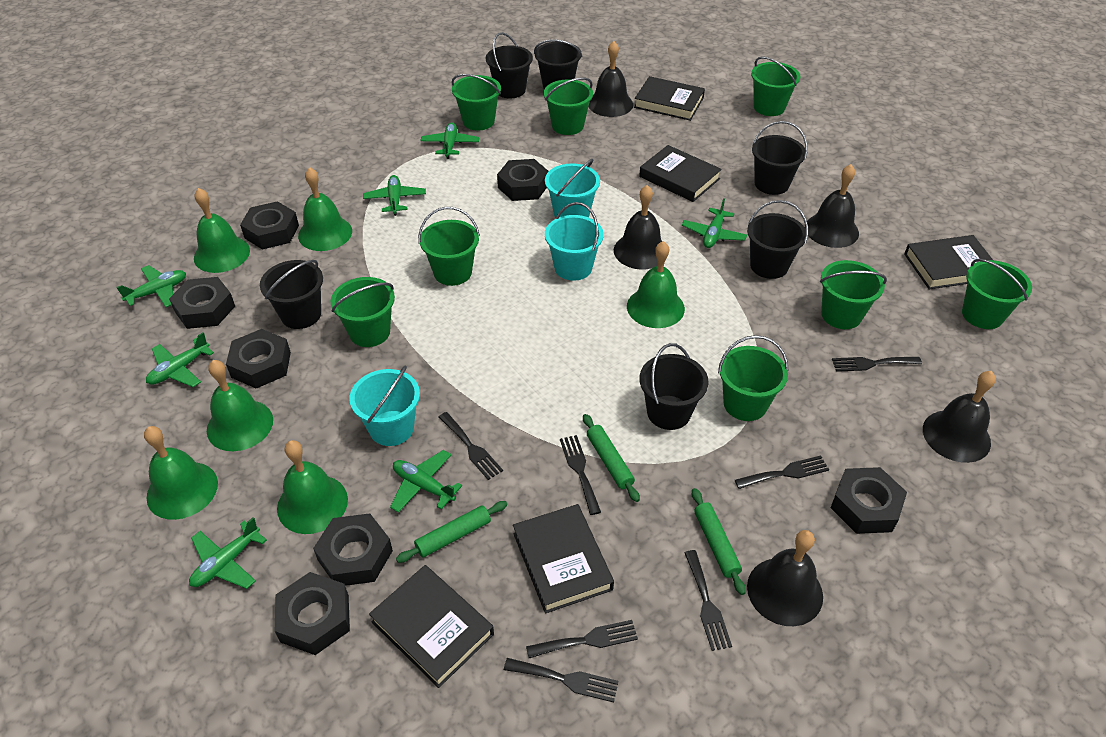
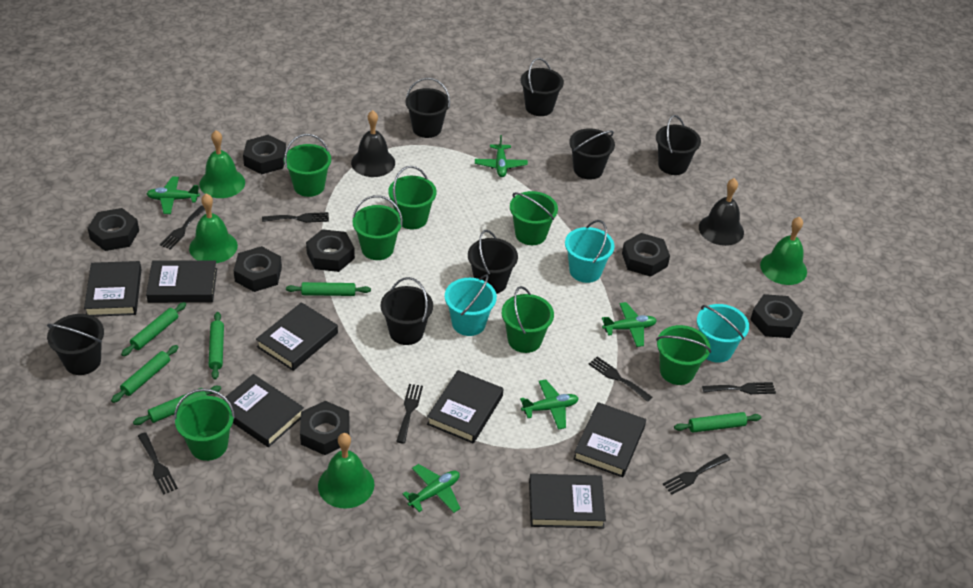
black bell: [589,41,633,117] [614,185,663,270] [747,530,823,626] [805,164,859,248] [923,371,996,463] = 5 -> [351,110,395,177] [699,178,744,246] = 2
black book: [369,565,494,688] [513,504,614,614] [634,76,705,121] [639,145,722,202] [904,235,993,289] = 5 -> [84,261,142,317] [146,260,217,303] [223,374,304,447] [256,302,338,371] [427,370,503,444] [529,474,606,529] [573,402,646,477] = 7
black bucket: [260,260,323,329] [486,32,533,99] [534,39,582,89] [640,343,709,430] [747,200,808,279] [752,121,808,195] = 6 -> [47,314,104,375] [380,277,433,345] [405,78,450,138] [468,230,518,294] [521,58,564,116] [569,128,615,180] [656,115,701,175] = 7
green bell: [144,426,218,520] [194,188,250,273] [207,360,273,451] [277,440,348,534] [298,167,352,251] [627,241,685,328] = 6 -> [189,194,238,263] [199,130,245,198] [318,433,374,509] [760,217,807,285] = 4
green bucket: [331,277,395,347] [418,207,480,286] [451,74,501,130] [544,77,593,135] [718,335,788,421] [751,56,800,116] [820,260,887,329] [962,259,1032,329] = 8 -> [174,388,235,461] [284,134,331,197] [352,195,403,260] [388,166,436,229] [502,286,554,353] [510,191,558,245] [656,325,711,385] = 7
green plane: [116,265,186,307] [146,332,214,387] [189,517,267,589] [363,175,426,216] [390,450,462,513] [420,122,479,159] [682,198,747,248] = 7 -> [147,177,200,214] [403,464,460,513] [475,135,528,177] [520,379,579,430] [602,302,657,347] = 5
green rolling pin: [396,501,507,563] [583,414,640,502] [692,488,746,595] = 3 -> [111,345,178,403] [121,302,186,356] [133,386,221,425] [209,312,224,380] [286,282,371,296] [674,412,762,433] = 6

